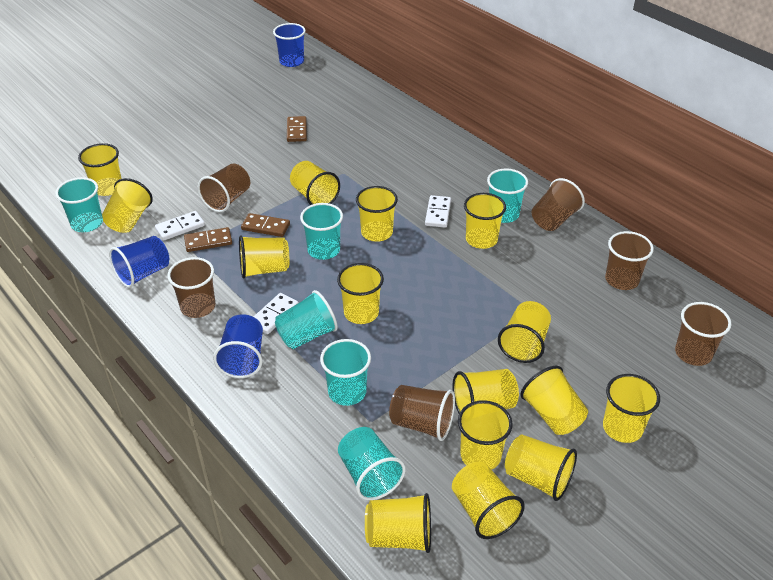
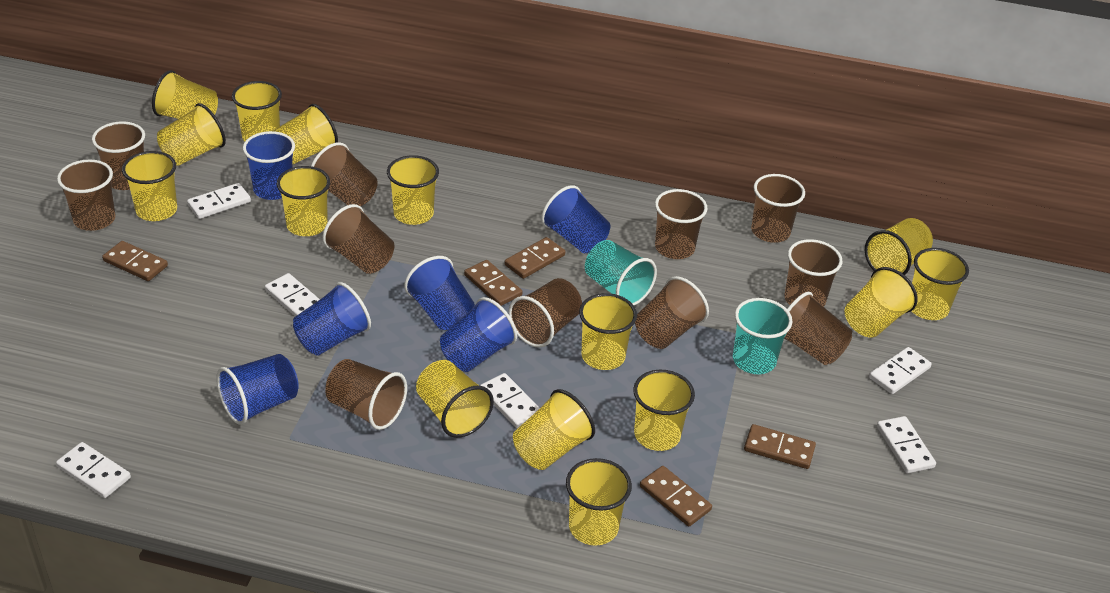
blue cup: [109,236,169,288] [213,314,263,378] [273,23,306,67] = 3 -> [216,354,299,425] [243,131,295,200] [293,282,371,355] [404,256,475,330] [440,297,517,372] [541,185,610,253] = 6
brown cup: [167,257,215,318] [198,163,250,212] [389,385,455,441] [532,178,585,231] [605,231,654,290] [675,302,731,366] = 6 -> [57,159,115,231] [92,121,145,190] [311,142,378,207] [322,204,395,274] [326,359,407,430] [508,278,582,348] [635,276,709,349] [655,189,708,259] [751,174,805,243] [784,239,842,307] [784,292,852,365] = 11
brown domino: [184,227,232,252] [241,213,290,237] [287,116,307,142] = 3 -> [102,241,168,281] [464,260,522,306] [505,237,565,279] [640,466,712,526] [744,424,816,469] = 5
turquoise cup: [55,177,103,232] [275,290,338,349] [300,203,343,260] [320,339,371,406] [338,427,406,500] [487,168,528,223] = 6 -> [585,240,657,306] [733,298,792,374] = 2
white domino: [155,211,205,240] [254,293,299,334] [425,195,451,228] = 3 -> [56,442,131,498] [187,183,251,219] [265,273,320,316] [480,373,540,428] [869,347,932,394] [877,416,936,473] = 6

